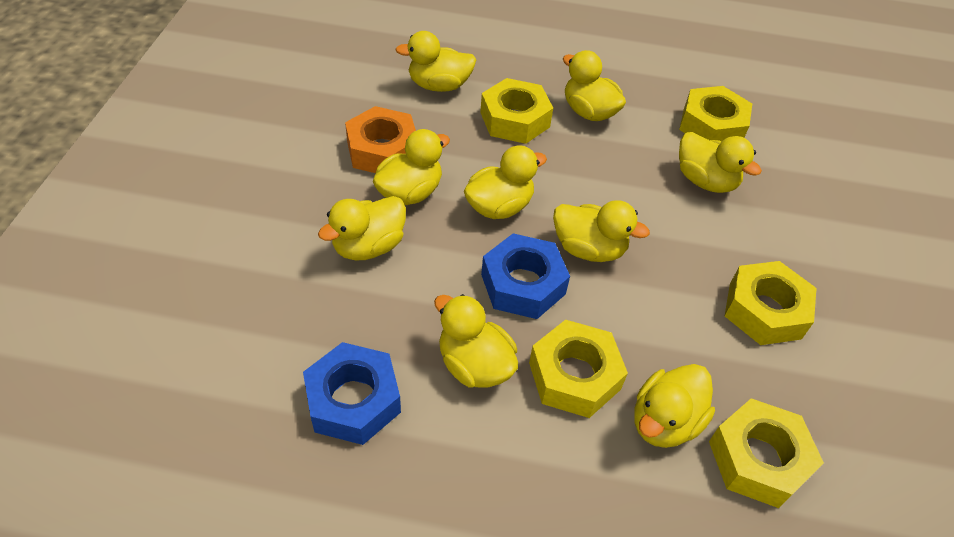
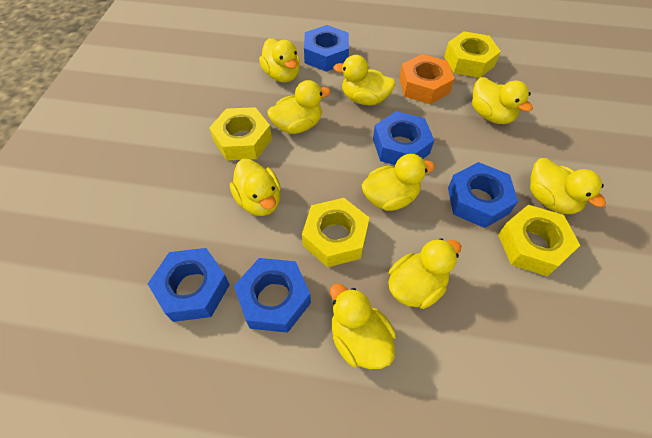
blue nut: [303,342,401,445] [481,233,570,319] = 2 -> [148,248,230,322] [234,258,311,333] [304,25,349,72] [373,111,434,165] [448,162,518,228] = 5
yellow nut: [480,78,553,144] [529,320,628,418] [679,86,752,142] [709,398,824,508] [725,261,816,345] = 5 -> [209,107,272,160] [302,198,369,267] [444,31,501,78] [498,205,580,276] = 4

